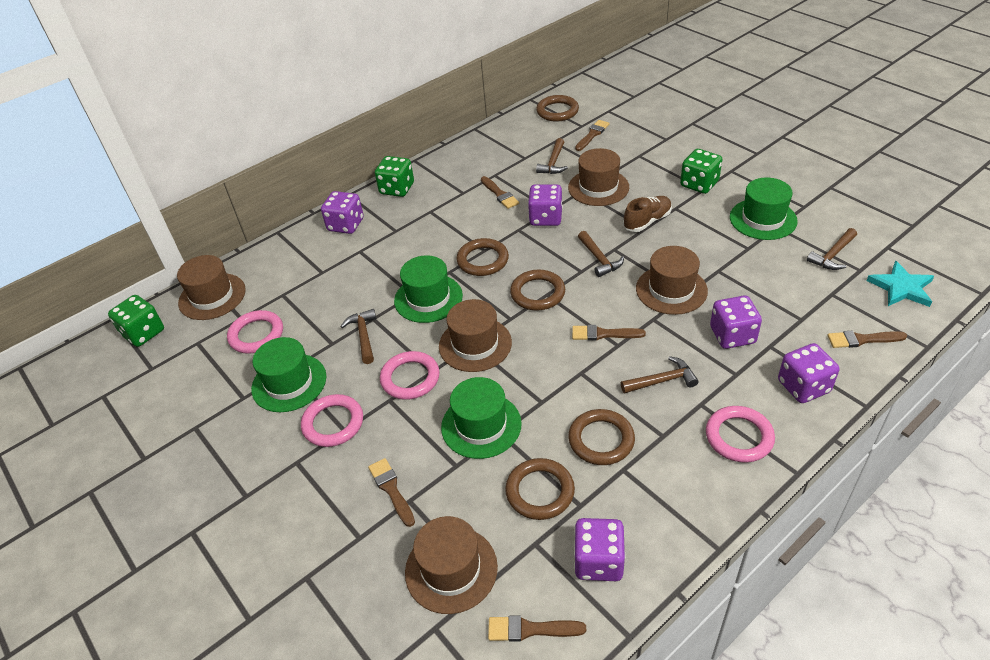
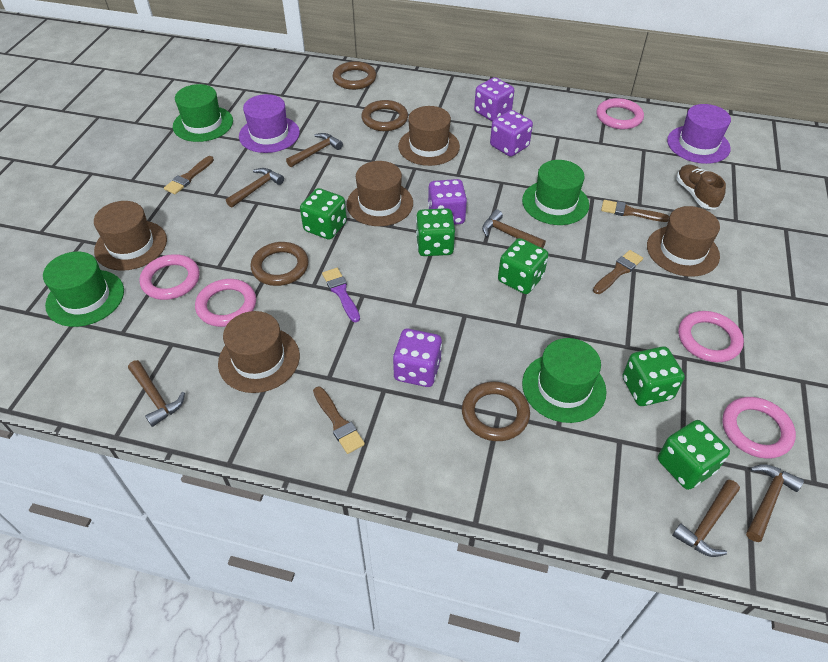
brown brush: [368,458,415,527] [481,176,519,209] [488,615,586,642] [572,325,646,341] [575,120,610,151] [828,331,907,348] = 6 -> [164,156,214,194] [313,386,365,454] [593,250,643,294] [601,200,669,222] = 4
brown hammer: [341,309,376,364] [536,138,568,174] [578,231,624,277] [621,356,699,394] [807,228,857,270] = 5 -> [128,360,185,427] [226,168,284,208] [286,133,343,167] [482,210,546,248] [672,480,740,557] [746,464,804,542] = 6
brown ring: [456,238,509,276] [505,458,575,520] [510,270,565,310] [536,95,579,122] [568,409,635,465] = 5 -> [250,242,309,286] [332,61,376,90] [361,100,408,131] [462,381,530,441] = 4
green dice: [108,295,164,347] [375,156,414,197] [680,149,722,194] = 3 -> [300,188,347,240] [416,208,455,256] [498,238,548,294] [622,346,685,406] [658,420,730,490] = 5
pink ring: [227,310,283,354] [301,394,363,447] [380,351,440,400] [706,406,775,463] = 4 -> [139,254,200,300] [195,279,256,327] [597,98,644,129] [678,311,744,362] [722,397,796,459] = 5
purple brush: none = 0 -> [322,268,360,322] = 1
purple dice: [321,191,364,234] [528,184,563,226] [574,518,625,581] [710,295,762,349] [778,343,839,403] = 5 -> [393,329,442,387] [428,179,467,225] [474,77,514,121] [490,110,533,157] = 4
purple hat: none = 0 -> [239,94,300,153] [667,104,731,164] = 2
turquoise star: [867,261,934,307] = 1 -> none = 0

